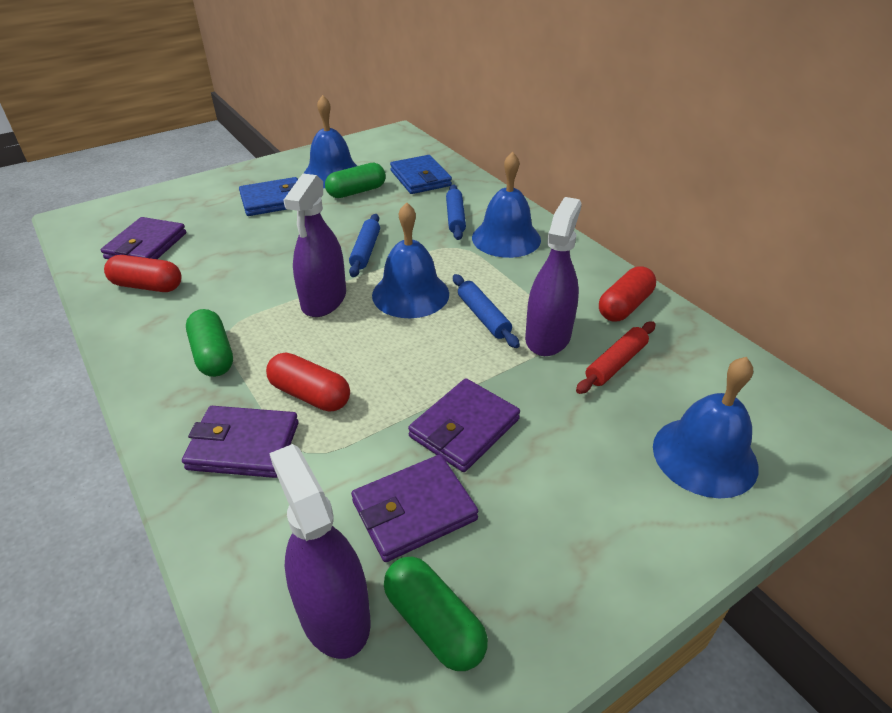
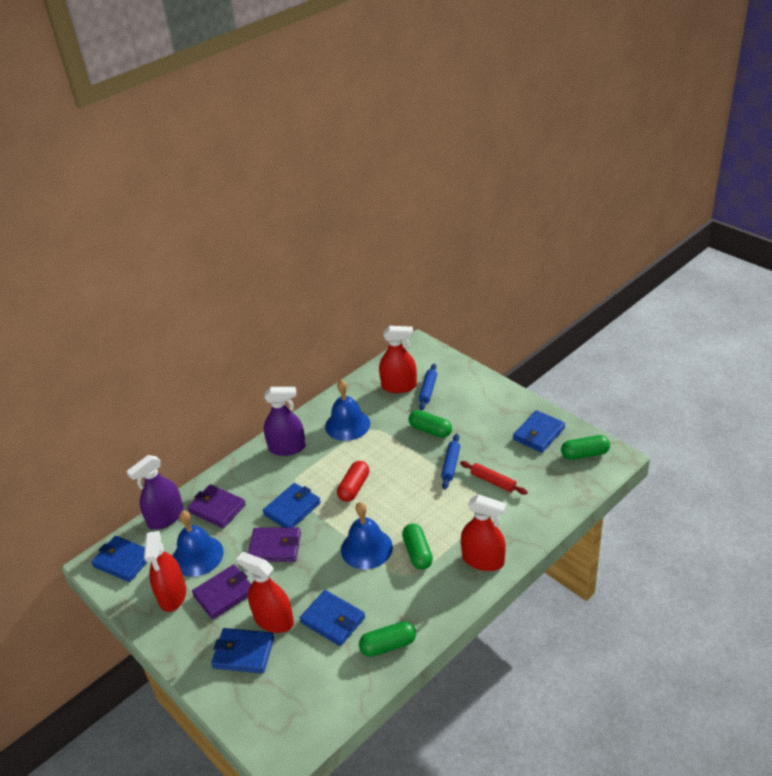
blue bell: [304,95,357,188] [372,202,449,318] [472,152,541,258] [653,357,759,498] = 4 -> [173,510,224,577] [325,380,370,441] [341,502,393,569] = 3
blue rolling pin: [349,214,380,277] [446,184,466,240] [453,274,520,348] = 3 -> [419,363,437,410] [441,434,460,490] = 2
blue wallet: [239,177,298,216] [390,155,452,194] = 2 -> [91,536,147,582] [211,628,274,673] [263,483,321,527] [300,590,365,646] [513,410,565,453] = 5
green capsule: [186,309,233,377] [325,163,386,198] [384,557,488,671] = 3 -> [359,621,416,657] [402,524,433,570] [409,410,452,438] [561,435,610,460] = 4
purple spray bottle: [269,444,371,659] [284,173,346,317] [525,197,582,356] = 3 -> [126,455,184,530] [264,387,306,456] = 2
purple wallet: [101,217,186,259] [182,406,299,478] [351,455,478,562] [408,378,520,472] = 4 -> [187,484,246,528] [192,564,251,619] [248,527,301,562] = 3
red capsule: [104,255,181,292] [266,353,350,411] [599,266,656,321] = 3 -> [337,461,369,502] = 1
red spray bottle: none = 0 -> [144,531,186,612] [236,552,294,633] [379,326,417,393] [461,494,506,571] = 4

